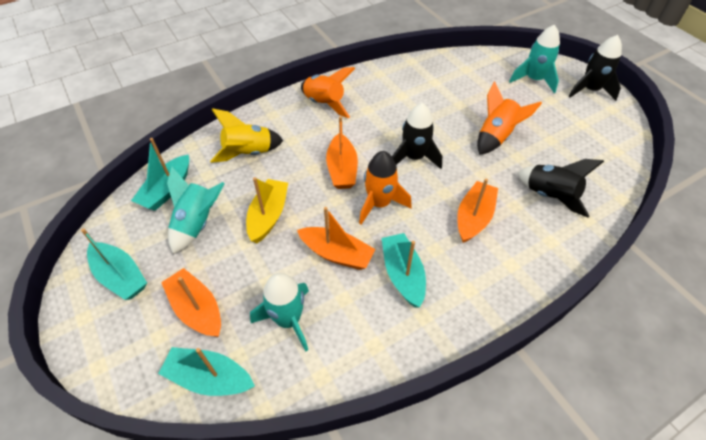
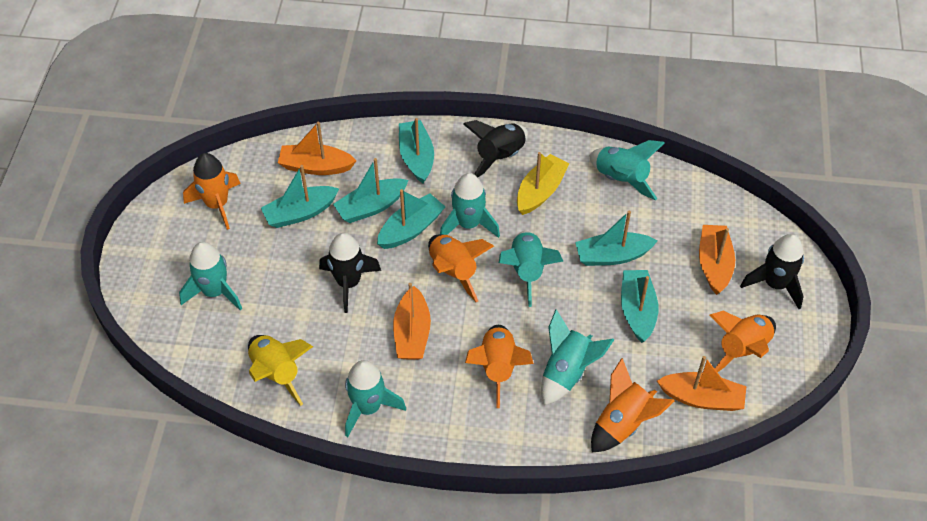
orange rocket: [301,67,355,118] [359,151,412,225] [477,81,542,155] = 3 -> [183,153,241,230] [428,234,494,302] [465,325,534,408] [591,358,675,452] [710,311,776,372] = 5
turquoise boat: [81,229,147,300] [131,138,189,211] [158,347,255,396] [382,233,426,307] = 4 -> [261,165,339,228] [333,158,409,223] [377,189,445,249] [399,118,434,184] [575,211,657,266] [621,270,658,343] = 6
turquoise rocket: [167,167,225,254] [250,273,309,351] [509,25,560,93] = 3 -> [179,242,242,311] [345,360,406,437] [440,173,500,238] [499,231,563,307] [541,309,614,405] [589,140,665,200] = 6

